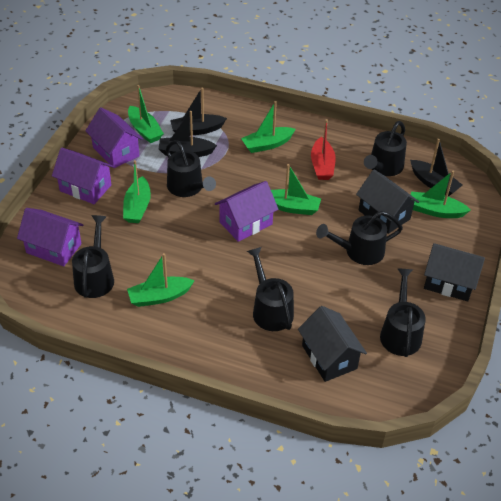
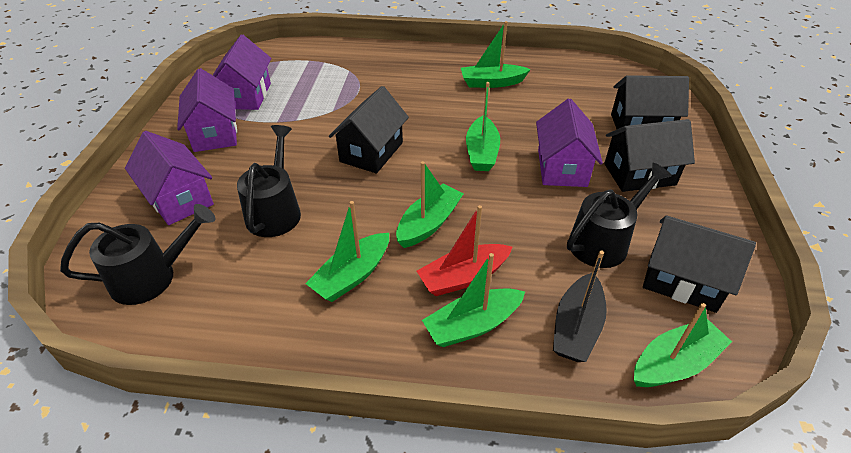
black boat: [159,111,217,157] [170,87,227,135] [410,139,462,196] = 3 -> [553,250,607,362] = 1
black house: [298,306,367,382] [356,169,419,234] [424,243,485,301] = 3 -> [329,86,409,174] [604,119,695,192] [611,75,689,129] [643,216,756,313] = 4
black watering can: [72,215,114,298] [166,140,216,197] [247,247,294,331] [316,211,403,265] [364,121,407,176] [380,268,426,357] = 6 -> [60,204,215,305] [237,125,301,237] [567,163,672,268] = 3

